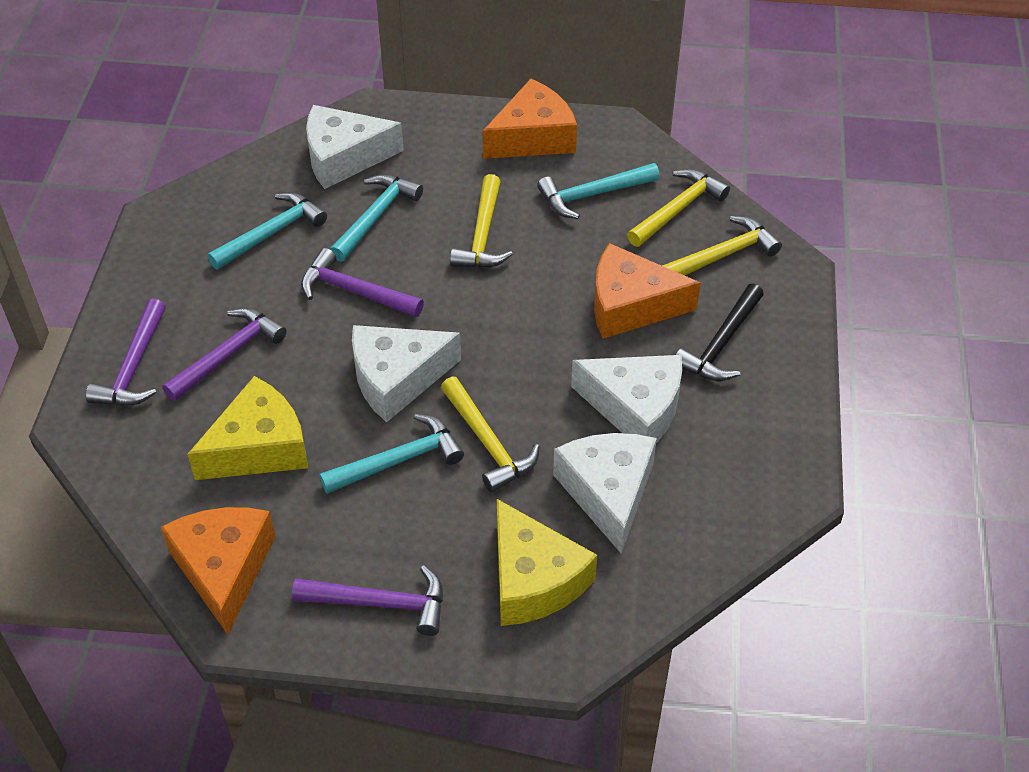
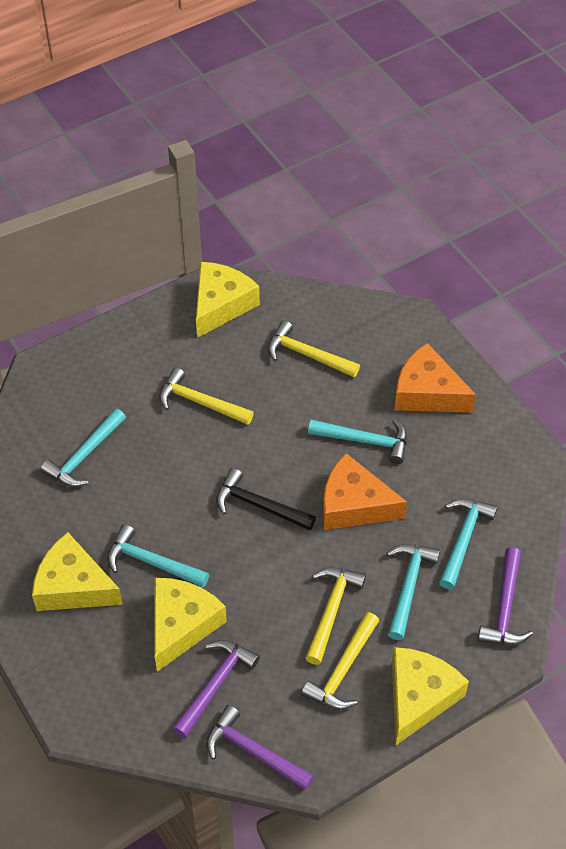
orange cheese: [161,507,276,635] [483,79,577,159] [594,243,701,339] = 3 -> [323,453,407,530] [394,343,476,413] = 2
purple hammer: [86,299,166,406] [162,308,287,401] [292,565,443,636] [301,248,424,317] = 4 -> [172,640,260,738] [206,705,314,790] [478,547,533,645] = 3
turquoise hammer: [207,192,327,269] [319,414,464,494] [330,174,423,262] [537,163,660,219] = 4 -> [40,408,126,487] [107,524,209,588] [308,419,407,464] [387,544,440,640] [439,498,498,589] = 5
white cheese: [306,105,404,189] [352,325,461,422] [553,433,657,554] [571,355,682,443] = 4 -> none = 0
yellow cheese: [187,376,308,480] [497,499,597,626] = 2 -> [32,532,123,611] [154,578,227,672] [196,262,260,338] [392,647,469,745] = 4

